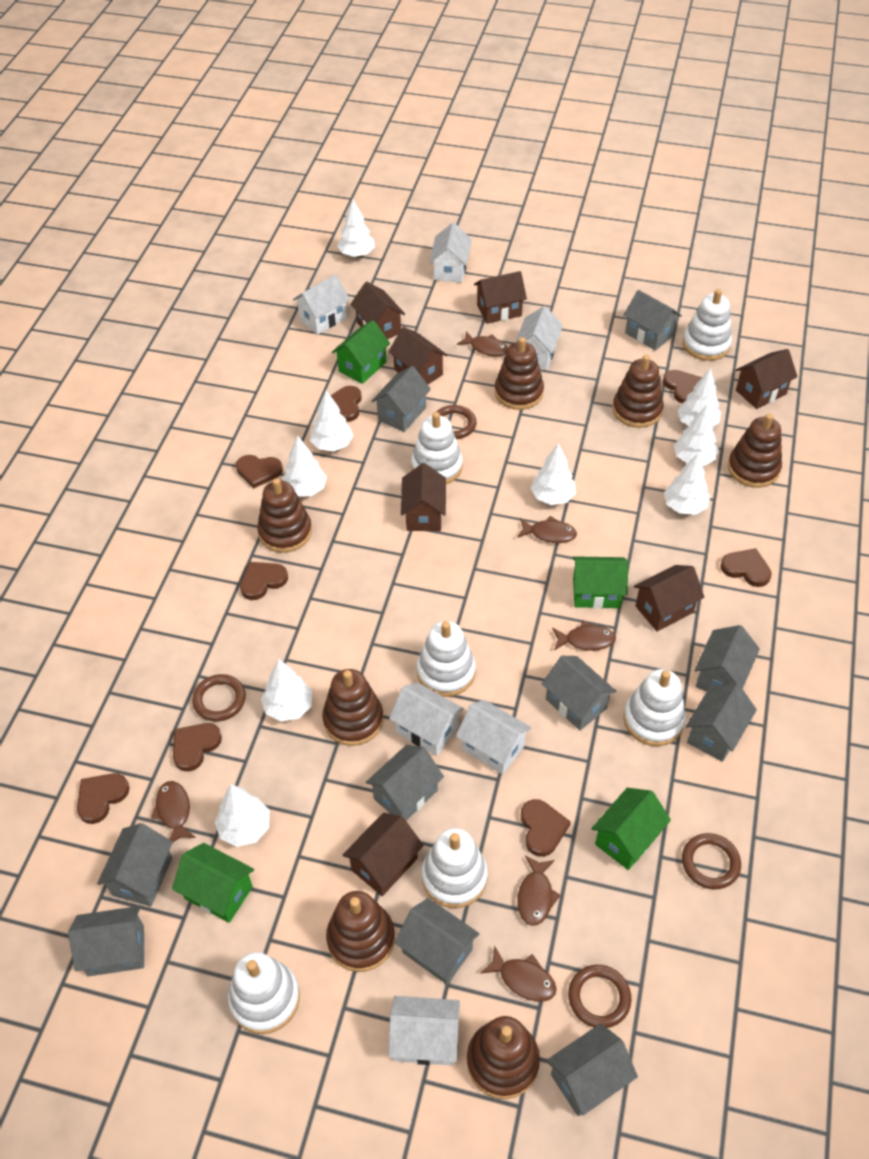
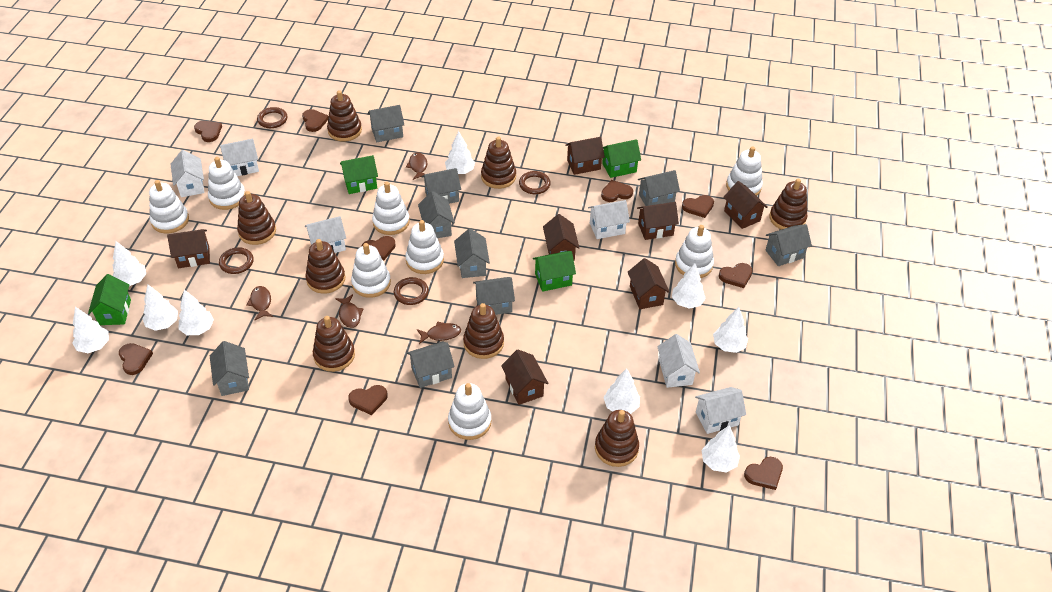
brown fish: [151,781,196,842] [457,331,508,357] [480,945,557,1002] [517,516,577,543] [517,855,561,926] [552,621,616,651] = 6 -> [246,286,273,320] [335,294,363,328] [406,152,427,180] [417,321,461,344] = 4
brown heart: [77,773,130,824] [173,723,222,771] [236,455,283,489] [240,562,288,600] [331,386,362,422] [521,799,571,857] [663,370,702,404] [720,548,772,587] = 8 -> [119,343,153,375] [194,121,222,142] [302,109,329,132] [348,385,388,415] [361,236,396,260] [601,180,633,202] [682,195,714,218] [719,263,753,288] [744,457,783,490] = 9
brown stacking toy: [257,478,312,553] [322,669,383,746] [326,891,395,972] [467,1016,540,1099] [495,337,544,410] [612,355,663,428] [728,414,782,488] = 7 -> [237,191,276,245] [305,239,345,294] [313,316,355,372] [327,90,362,142] [463,303,504,359] [481,137,516,189] [595,410,639,467] [770,179,807,230] = 8
grey house: [68,906,144,977] [97,823,173,906] [366,745,444,821] [371,366,431,432] [395,898,480,985] [542,656,616,730] [546,1023,638,1116] [623,290,682,351] [686,684,757,762] [694,625,760,692] = 10 -> [210,341,249,396] [368,105,404,142] [407,341,455,388] [418,191,455,238] [422,168,461,204] [454,228,490,278] [473,277,515,315] [638,170,680,206] [766,224,812,266] = 9
white stacking toy: [228,952,300,1034] [411,412,463,484] [417,621,476,697] [422,828,488,908] [624,669,686,746] [683,289,732,361] = 6 -> [149,180,189,234] [208,157,245,210] [351,243,391,298] [372,182,410,235] [405,220,444,274] [448,383,491,440] [675,225,714,278] [726,146,763,196] = 8

